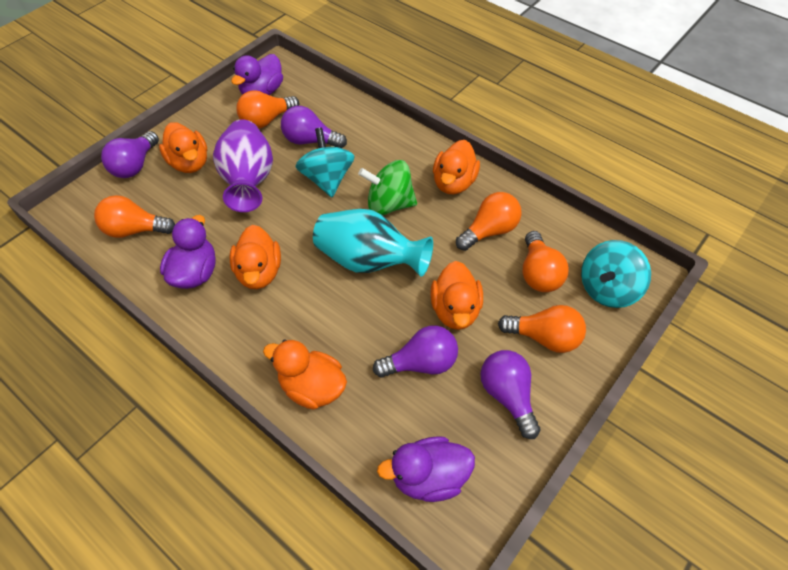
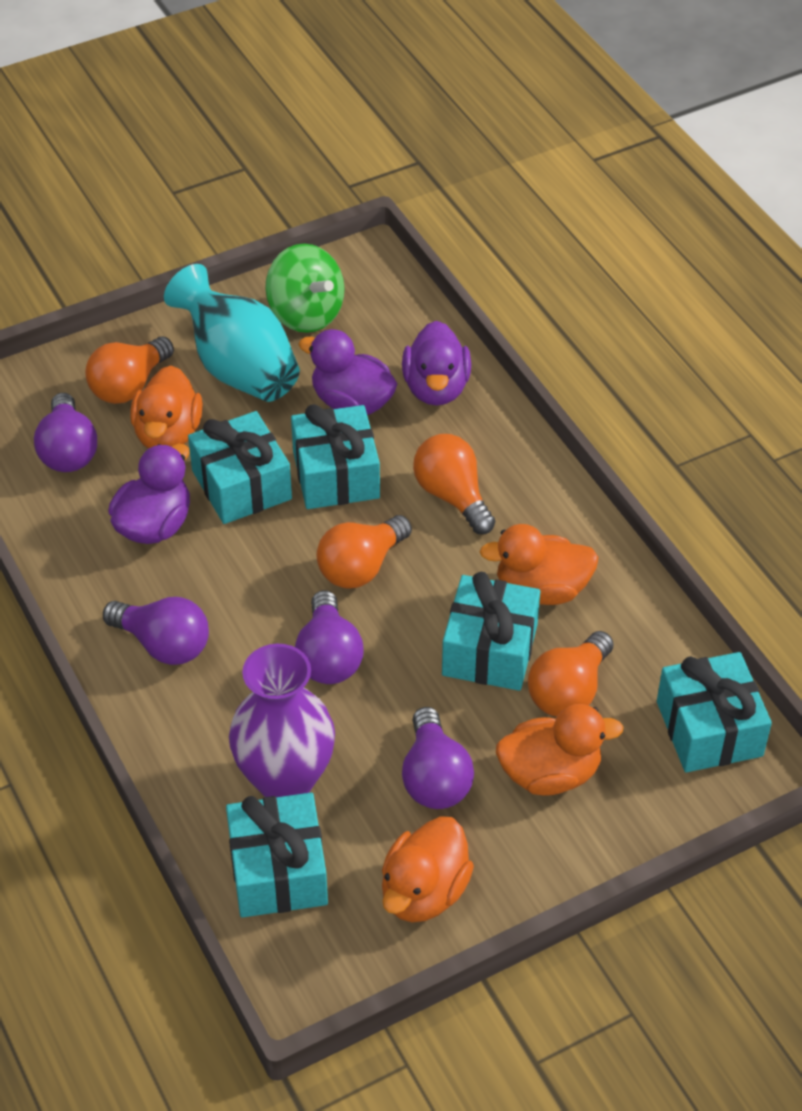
orange duck: [159,122,207,173] [230,225,281,289] [263,340,347,410] [430,261,483,330] [433,140,480,195] = 5 -> [130,365,203,449] [382,816,474,922] [480,524,599,605] [496,704,624,796] = 4
orange light bulb: [94,195,175,238] [236,90,299,129] [456,192,522,251] [498,305,586,353] [523,231,569,292] = 5 -> [85,337,174,404] [316,515,412,589] [413,434,495,534] [528,631,613,717] = 4
turquoise gift: none = 0 -> [188,411,292,524] [226,793,328,918] [291,404,380,509] [442,572,540,691] [657,652,772,772] = 5
turquoise spinning top: [295,128,354,197] [581,240,651,308] = 2 -> none = 0

